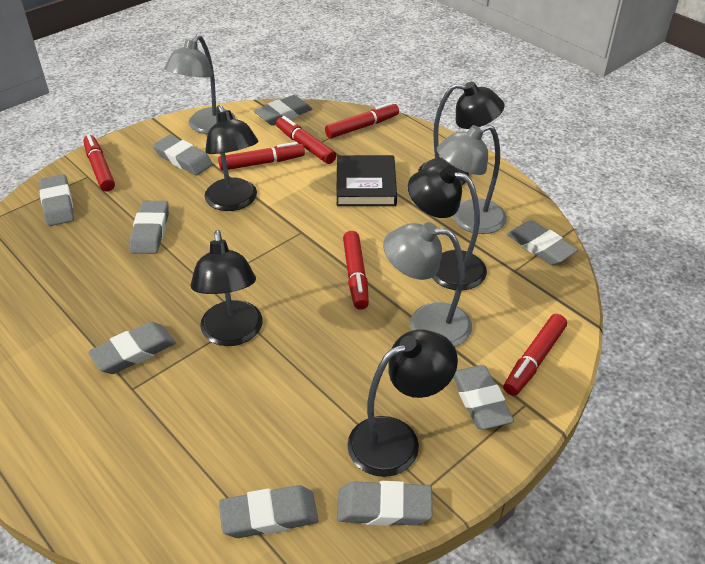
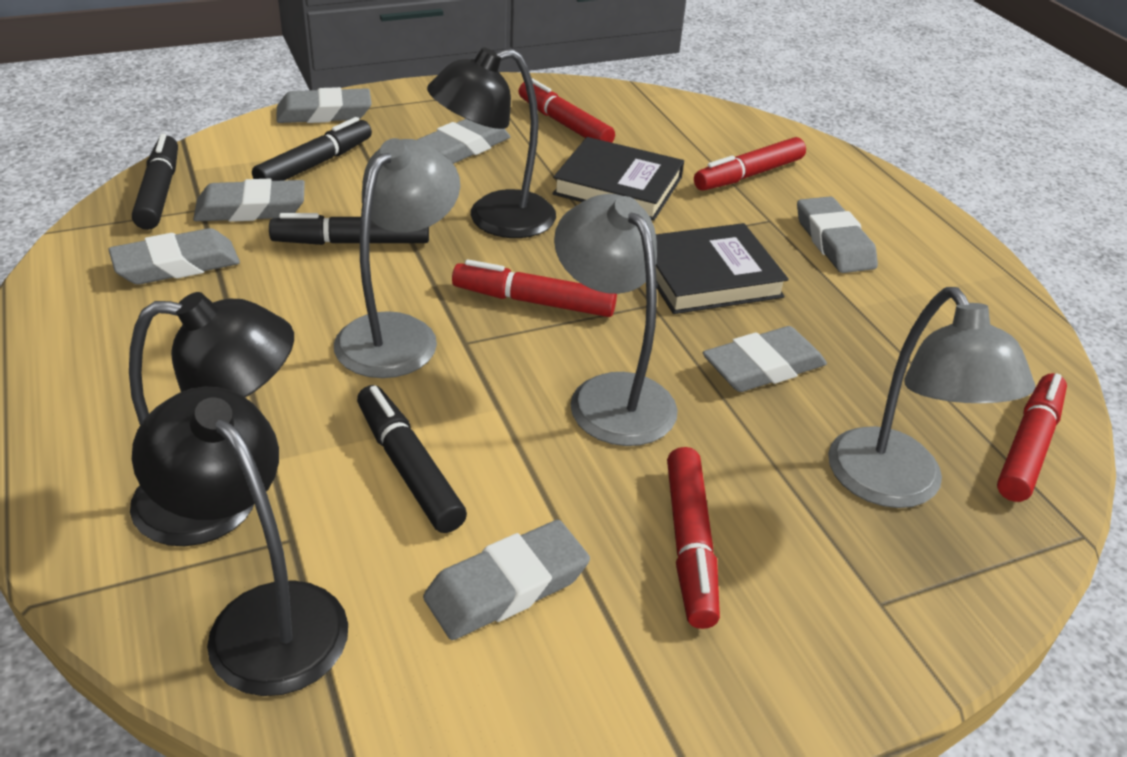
black book: [336,155,397,206] = 1 -> [552,137,684,221] [656,223,789,314] = 2
black lamp: [191,230,263,346] [205,105,258,211] [347,329,458,477] [408,165,487,290] [418,82,505,185] = 5 -> [129,292,294,546] [132,387,348,696] [427,48,556,238] = 3
black marker: none = 0 -> [132,134,178,230] [252,117,372,181] [269,213,429,245] [357,385,467,533] = 4
grey eraser: [39,174,74,226] [88,322,176,374] [130,201,169,254] [153,135,213,175] [219,485,318,538] [254,95,313,126] [337,481,433,526] [453,365,514,429] [507,220,578,265] = 9 -> [108,228,240,285] [193,179,305,222] [277,87,372,123] [417,119,510,164] [423,520,590,640] [703,326,827,392] [797,196,878,273] = 7
red marker: [83,134,115,192] [218,142,305,171] [276,116,336,164] [325,102,399,139] [343,231,369,310] [503,314,567,396] = 6 -> [452,259,617,317] [519,78,615,143] [667,447,720,629] [694,137,806,191] [997,373,1067,502] = 5

